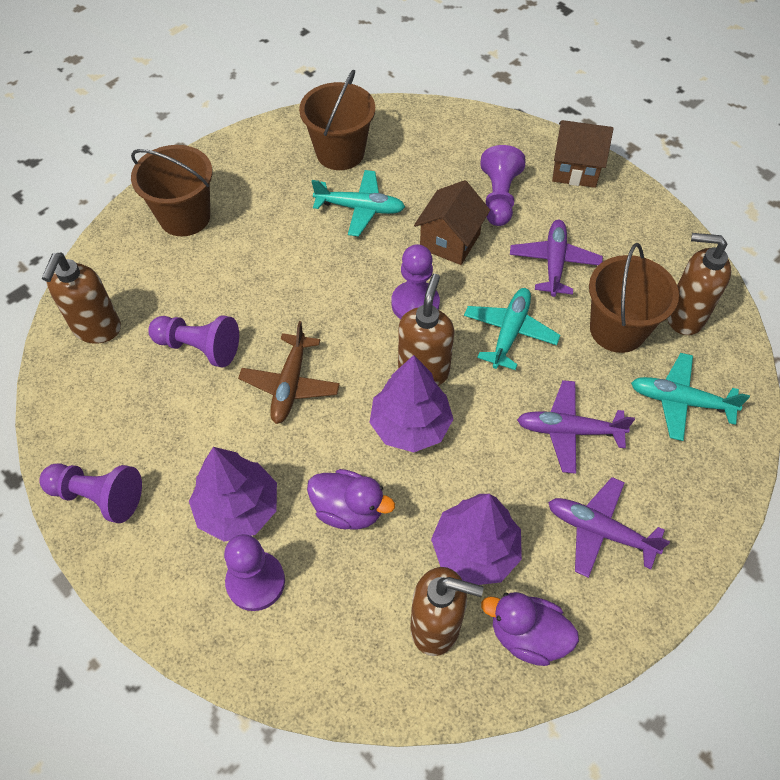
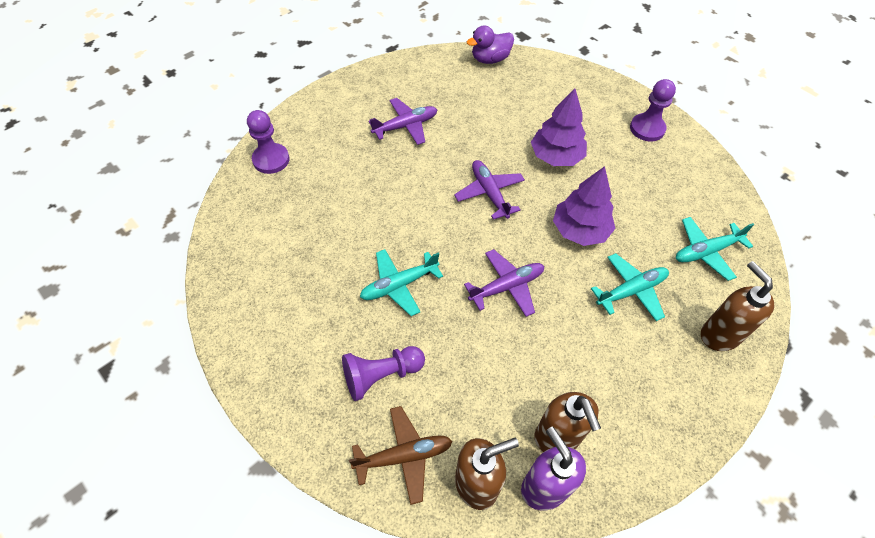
brown bucket: [131,145,212,236] [299,70,375,170] [589,243,679,353] = 3 -> none = 0
brown house: [414,180,490,265] [552,120,614,188] = 2 -> none = 0
brown soap dispenser: [42,253,121,344] [398,274,454,386] [410,567,484,656] [667,233,731,335] = 4 -> [455,438,519,510] [534,392,601,452] [701,261,774,351] = 3
purple duck: [307,469,395,530] [481,592,579,666] = 2 -> [467,25,514,64] = 1
purple pawn: [39,463,142,523] [148,316,239,367] [224,534,285,611] [391,244,440,319] [480,145,526,226] = 5 -> [247,110,290,174] [342,346,425,401] [630,79,676,142] = 3
purple soap dispenser: none = 0 -> [521,427,586,511] = 1
purple tree: [189,447,277,542] [369,355,453,452] [431,494,522,585] = 3 -> [531,88,587,166] [553,166,615,246] = 2

